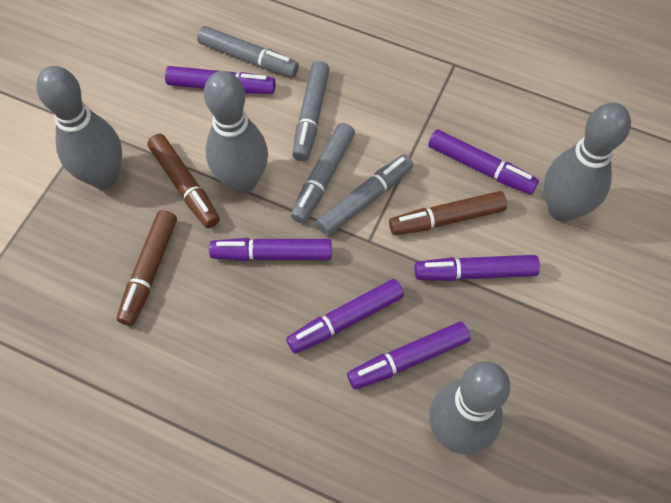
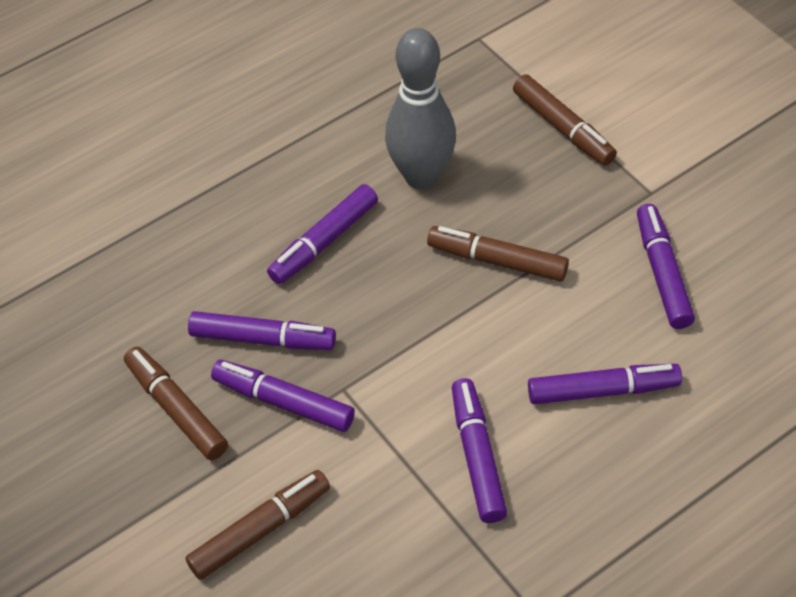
brown marker: [116,210,177,326] [147,134,220,228] [389,191,507,235] = 3 -> [124,346,228,460] [185,470,330,580] [427,226,569,282] [513,75,617,165] = 4
grey bowling pin: [36,66,122,189] [204,71,268,194] [429,361,510,454] [544,103,631,222] = 4 -> [385,28,456,189] = 1
grey marker: [197,26,299,77] [291,123,355,223] [292,61,330,161] [316,154,414,236] = 4 -> none = 0

